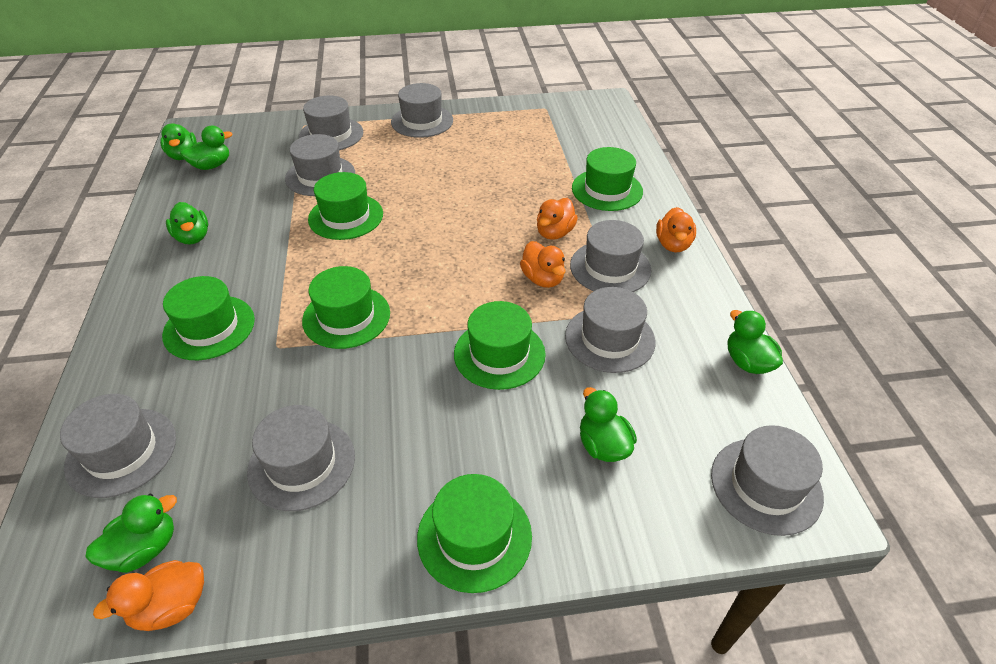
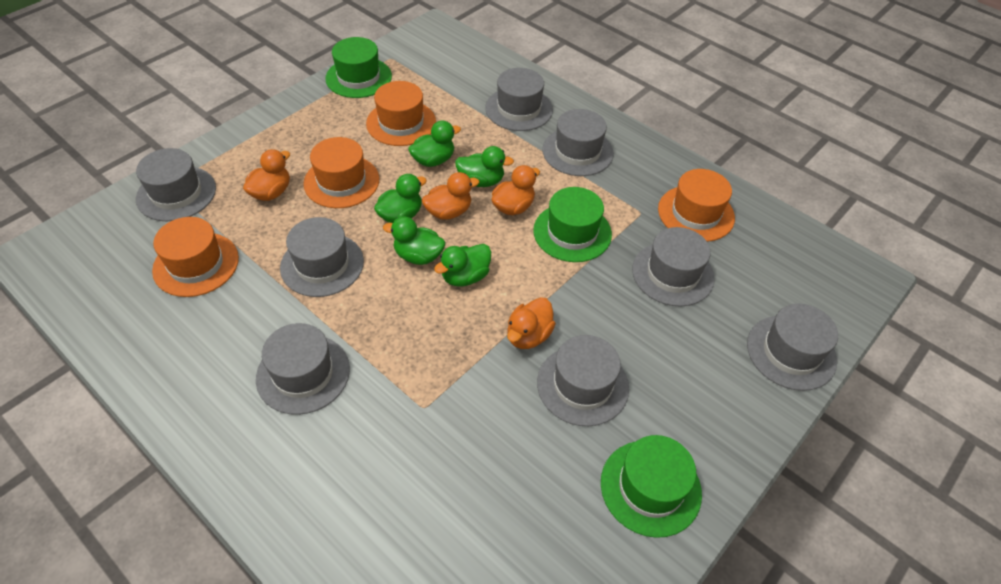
green duck: [85,494,177,573] [160,124,197,160] [166,202,208,244] [180,125,233,170] [580,387,637,462] [728,310,783,374] = 6 -> [374,174,427,223] [383,217,445,265] [408,121,461,167] [434,244,491,286] [455,146,514,187] = 5
green hat: [162,276,255,360] [302,266,390,349] [308,172,383,240] [417,474,532,593] [454,301,546,390] [572,147,643,211] = 6 -> [325,37,392,98] [533,187,612,262] [601,435,702,538] = 3
orange hat: none = 0 -> [152,217,239,297] [303,137,379,208] [366,81,436,146] [658,169,735,242] = 4

